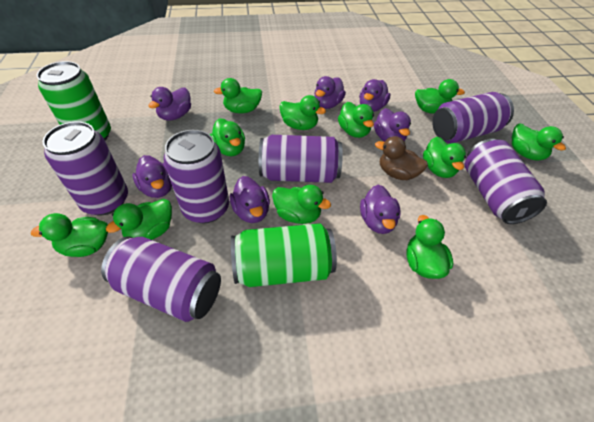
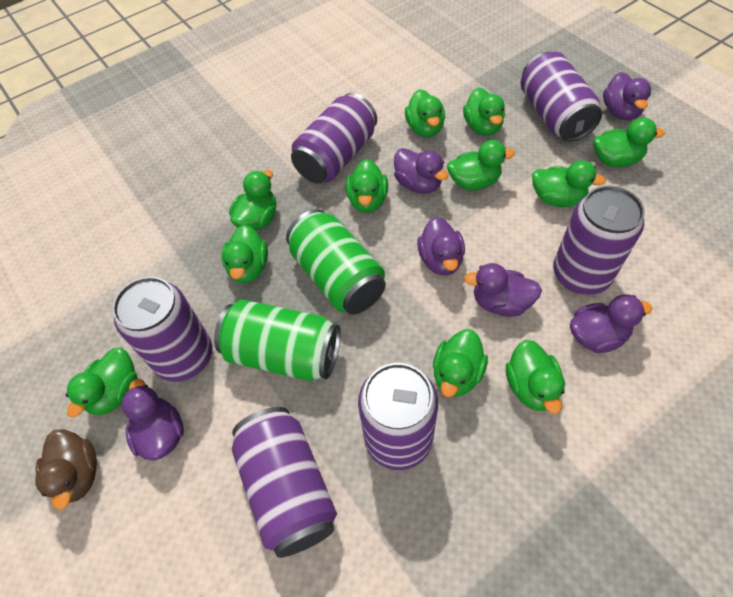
purple duck: [133,155,172,198] [149,87,191,121] [230,176,270,223] [314,76,346,109] [359,79,390,112] [360,185,401,234] [374,108,411,142] = 7 -> [122,379,184,461] [394,148,448,194] [417,217,465,275] [464,263,542,317] [570,294,652,353] [603,72,651,120] = 6

